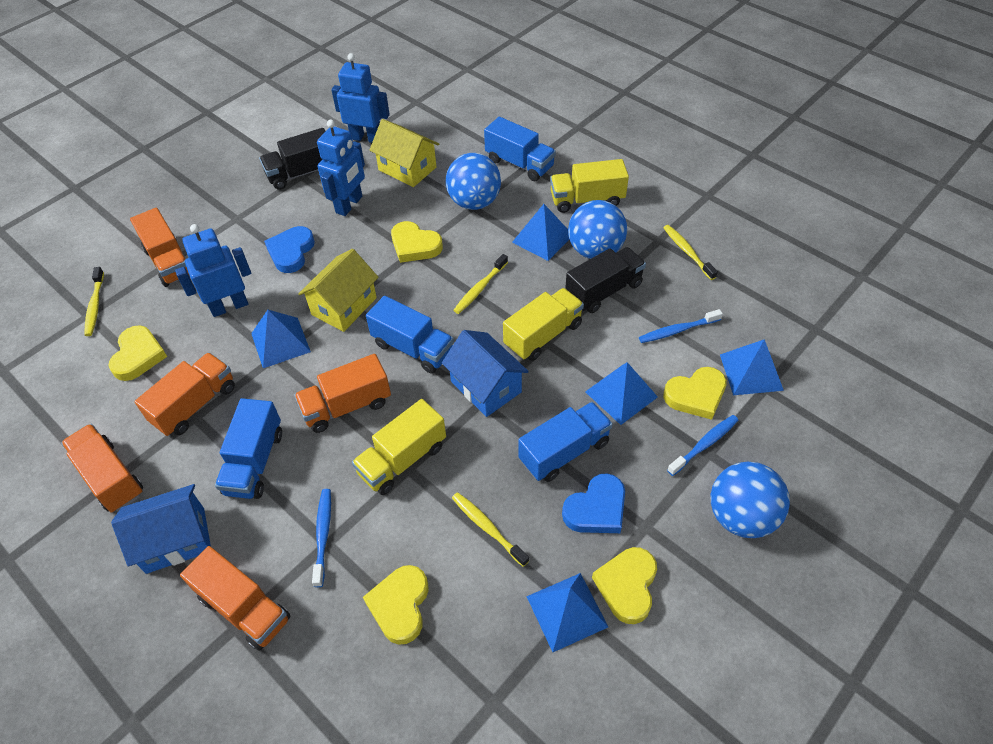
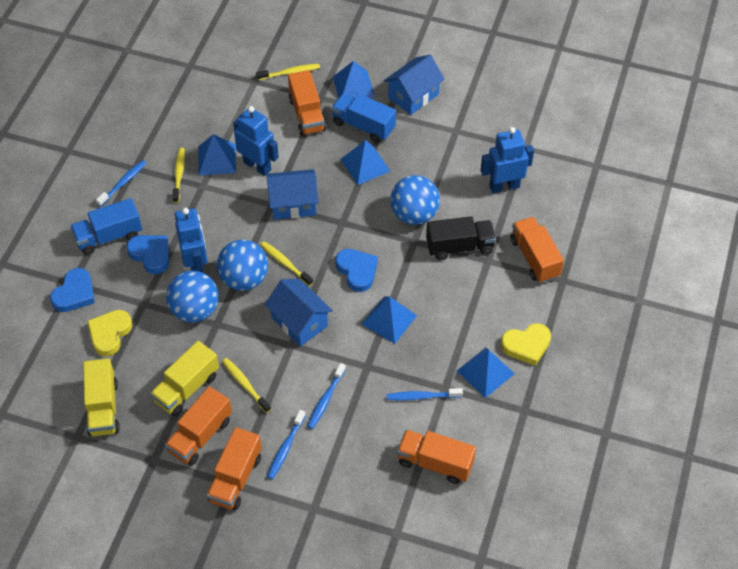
black truck: [259,128,326,190] [565,247,646,313] = 2 -> [426,216,496,260] = 1
blue heart: [264,226,315,273] [562,473,625,533] = 2 -> [50,268,95,312] [126,235,169,274] [335,249,378,292] = 3
blue house: [111,484,211,574] [442,330,529,417] = 2 -> [265,279,333,346] [266,169,319,220] [384,55,445,115] = 3
blue toothbrush: [312,489,331,587] [639,309,723,343] [667,415,738,476] = 3 -> [96,160,146,207] [267,410,306,479] [307,363,346,429] [387,388,463,401] = 4
blue truck: [215,398,282,499] [366,296,454,374] [484,117,556,181] [518,402,613,482] = 4 -> [70,198,142,255] [331,94,396,143] = 2
yellow heart: [108,325,167,381] [363,565,429,645] [391,221,443,263] [592,547,657,624] [663,367,727,420] = 5 -> [87,310,132,356] [501,323,551,366] = 2
yellow house: [298,249,379,332] [369,119,439,187] = 2 -> none = 0
yellow truck: [352,399,446,495] [503,288,584,361] [550,159,629,213] = 3 -> [83,358,120,436] [150,341,219,416] = 2

